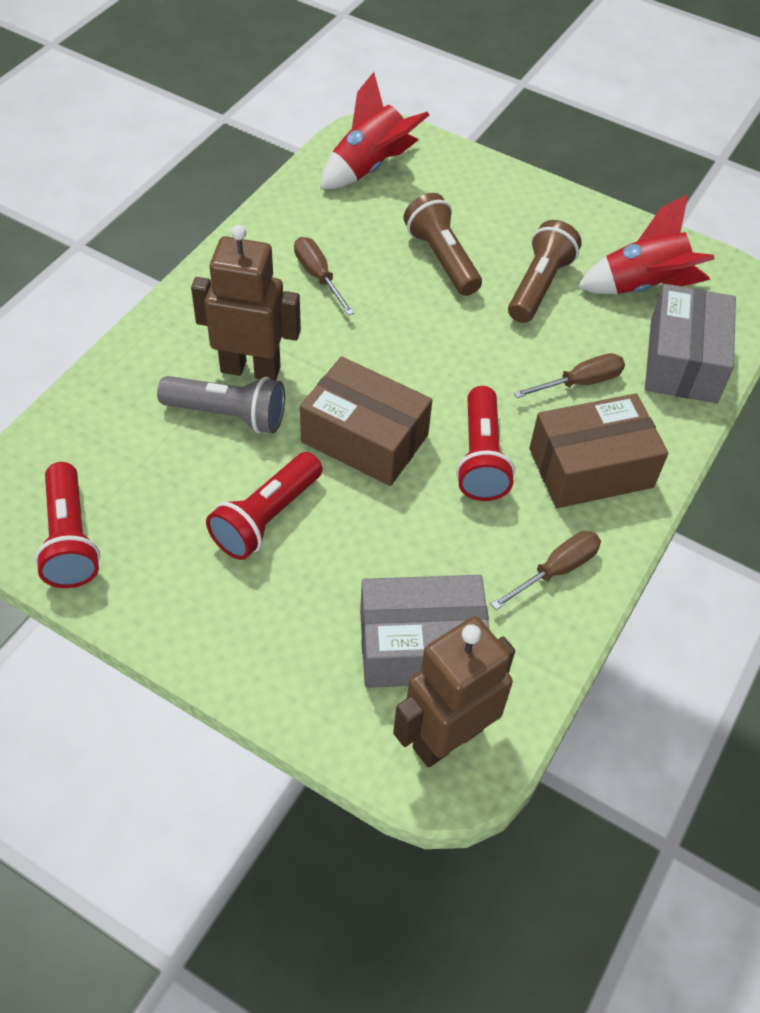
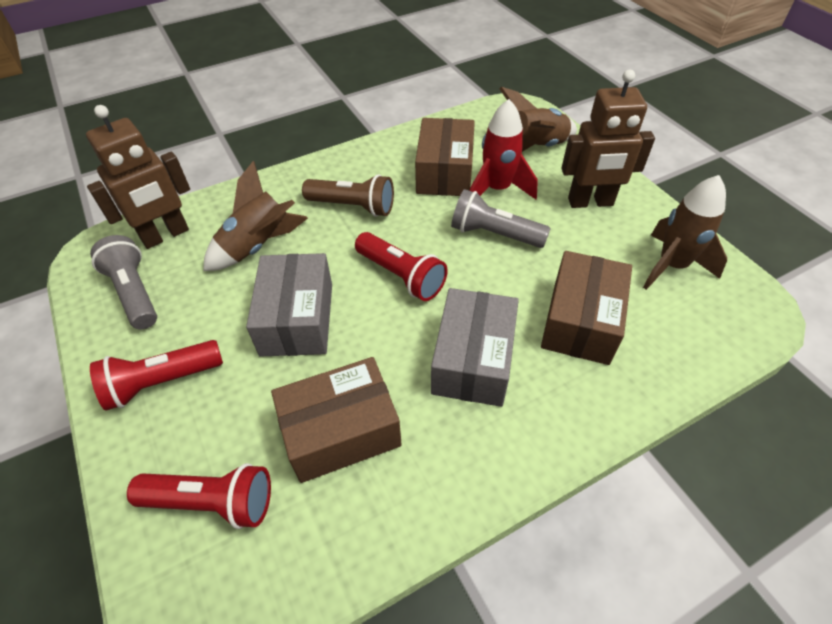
brown box: [300,357,432,486] [529,394,668,508] = 2 -> [271,357,402,483] [415,118,475,196] [541,251,632,365] = 3
brown flashlight: [403,193,482,296] [508,220,582,323] = 2 -> [302,174,394,217] = 1
brown rocket: none = 0 -> [203,161,308,271] [500,87,577,152] [643,175,727,290] = 3
brown screwdriver: [294,237,354,316] [491,531,601,610] [513,353,625,398] = 3 -> none = 0
grey flashlight: [157,376,285,433] = 1 -> [90,235,157,329] [451,189,551,248] = 2
red rocket: [320,72,429,189] [577,194,715,294] = 2 -> [470,99,538,199] = 1

